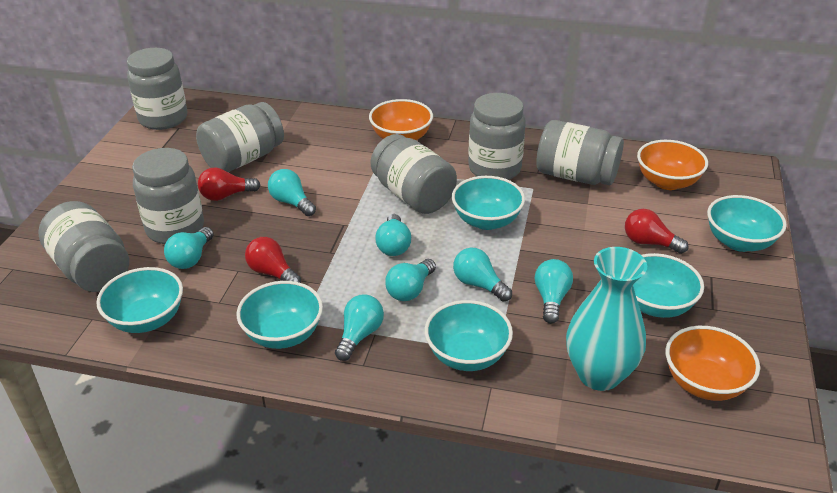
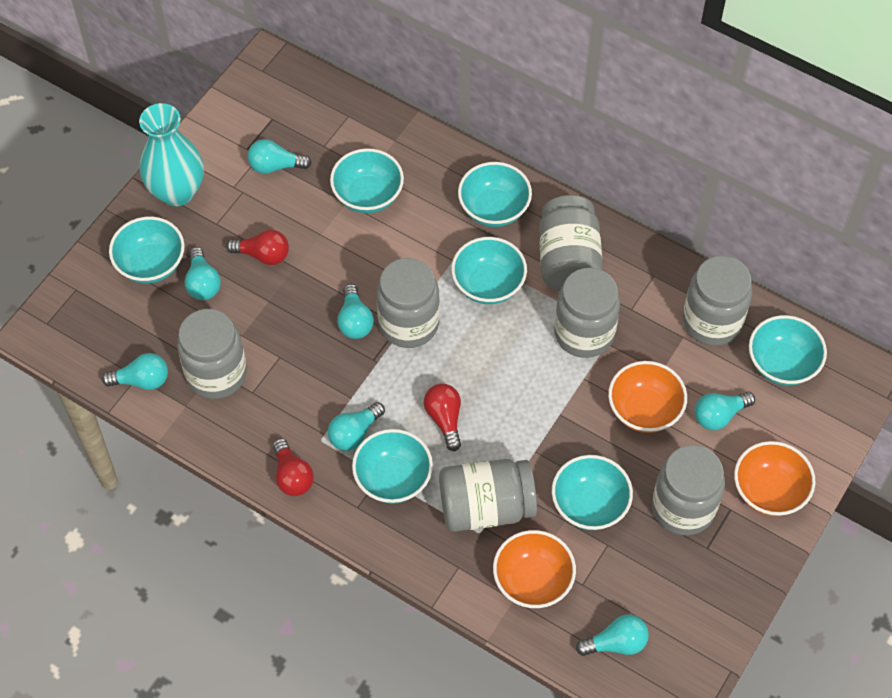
turquoise bowl: [96,267,183,333] [237,281,323,349] [425,300,513,371] [452,176,525,230] [633,253,704,318] [707,195,787,252] = 6 -> [109,217,185,284] [330,148,404,213] [352,429,433,504] [451,237,527,304] [458,162,532,227] [552,455,633,530] [749,315,827,386] = 7

